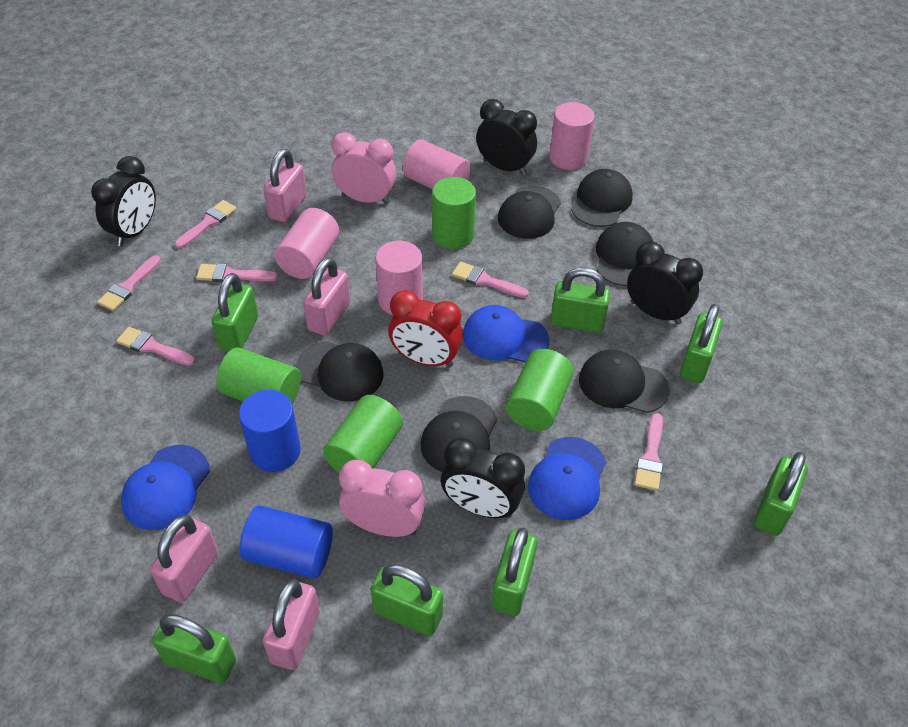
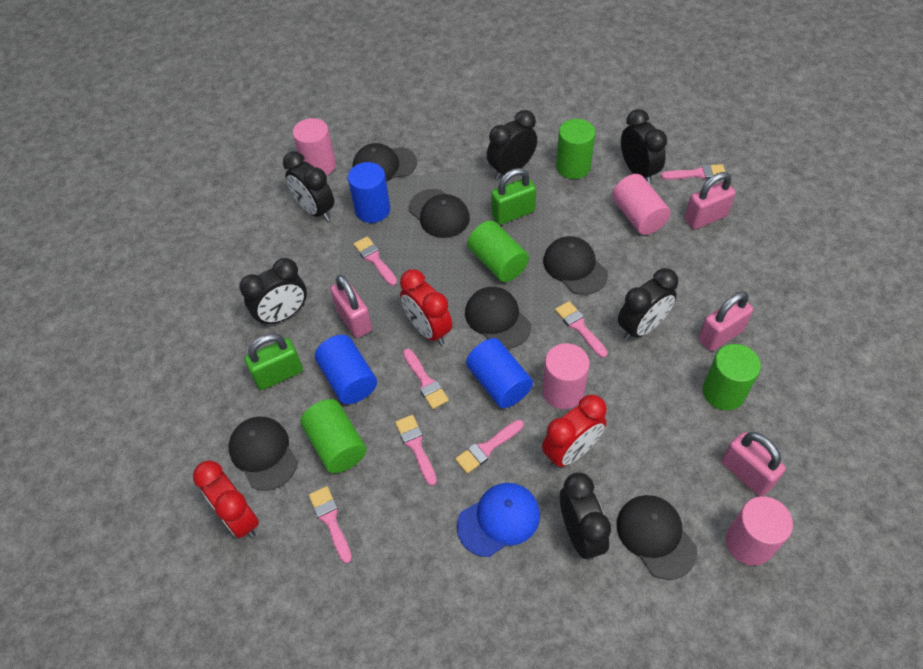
black clock: [91,156,156,246] [441,437,525,519] [476,99,537,175] [627,241,703,325] = 4 -> [240,258,307,327] [283,151,334,221] [487,110,537,180] [560,472,611,561] [618,268,678,341] [621,109,667,184] = 6
blue cap: [121,445,210,530] [463,305,550,362] [528,437,606,520] = 3 -> [457,483,540,557] = 1
blue cylinder: [239,390,301,472] [240,505,333,578] = 2 -> [315,335,377,404] [348,162,390,223] [466,338,533,408] = 3
green padlock: [152,614,236,683] [212,273,258,351] [371,564,443,636] [492,527,537,616] [550,267,610,333] [680,304,723,383] [754,452,808,536] = 7 -> [245,334,303,390] [491,168,536,225] = 2
pink brush: [97,255,161,311] [116,327,195,366] [174,200,237,249] [196,263,278,282] [452,262,529,298] [635,413,663,491] = 6 -> [309,486,352,564] [353,236,397,286] [395,415,437,486] [403,348,449,409] [455,420,524,474] [555,301,608,358] [661,164,725,180] = 7
pink clock: [332,132,396,204] [339,460,426,537] = 2 -> none = 0
red clock: [388,290,463,367] = 1 -> [193,461,259,538] [400,269,452,345] [542,394,607,468] = 3

